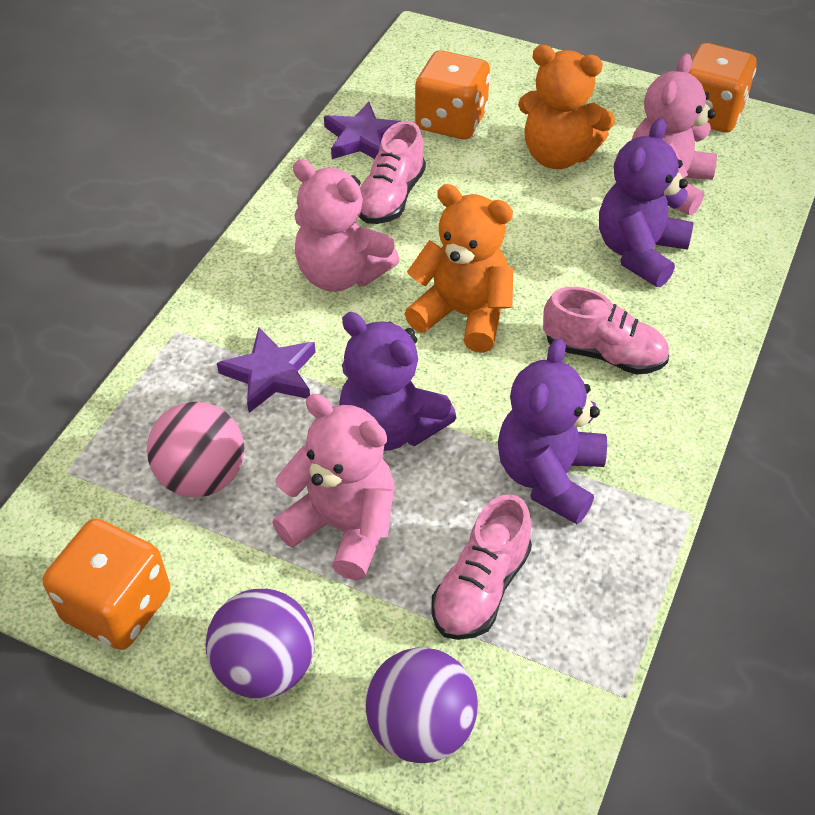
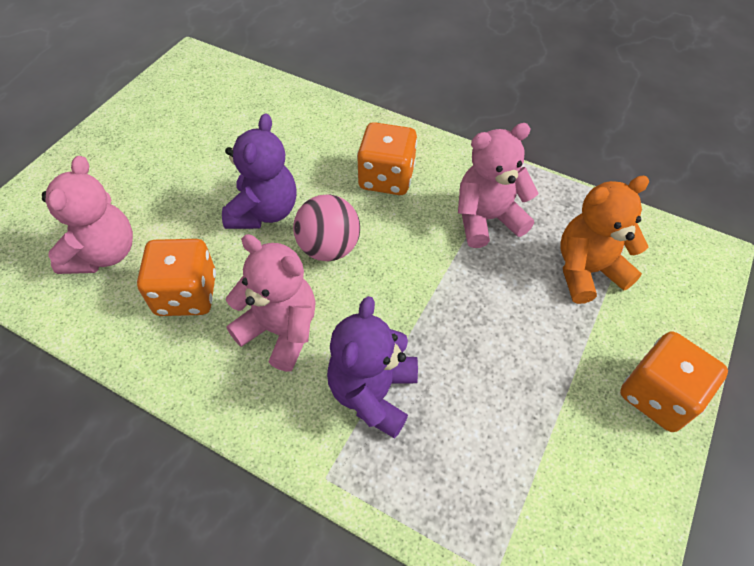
orange teddy bear: [405,184,513,353] [518,45,615,169] = 2 -> [561,176,649,304] = 1
pink shoe: [359,121,426,224] [431,494,532,640] [543,287,669,375] = 3 -> none = 0
purple ball: [206,589,314,699] [365,647,478,763] = 2 -> none = 0
purple star: [217,328,316,413] [324,102,402,159] = 2 -> none = 0
purple teddy bear: [339,312,457,451] [498,338,607,524] [599,118,694,287] = 3 -> [222,113,296,229] [327,296,418,438] = 2

